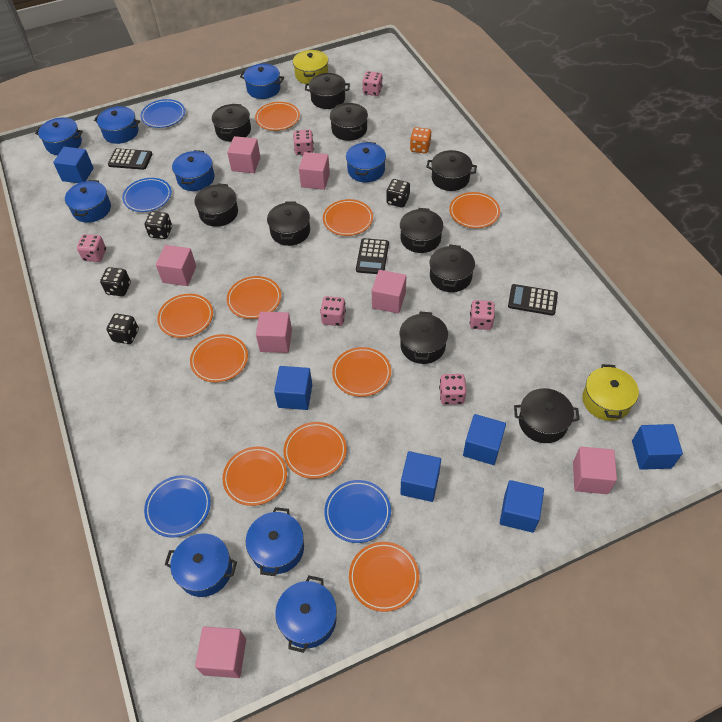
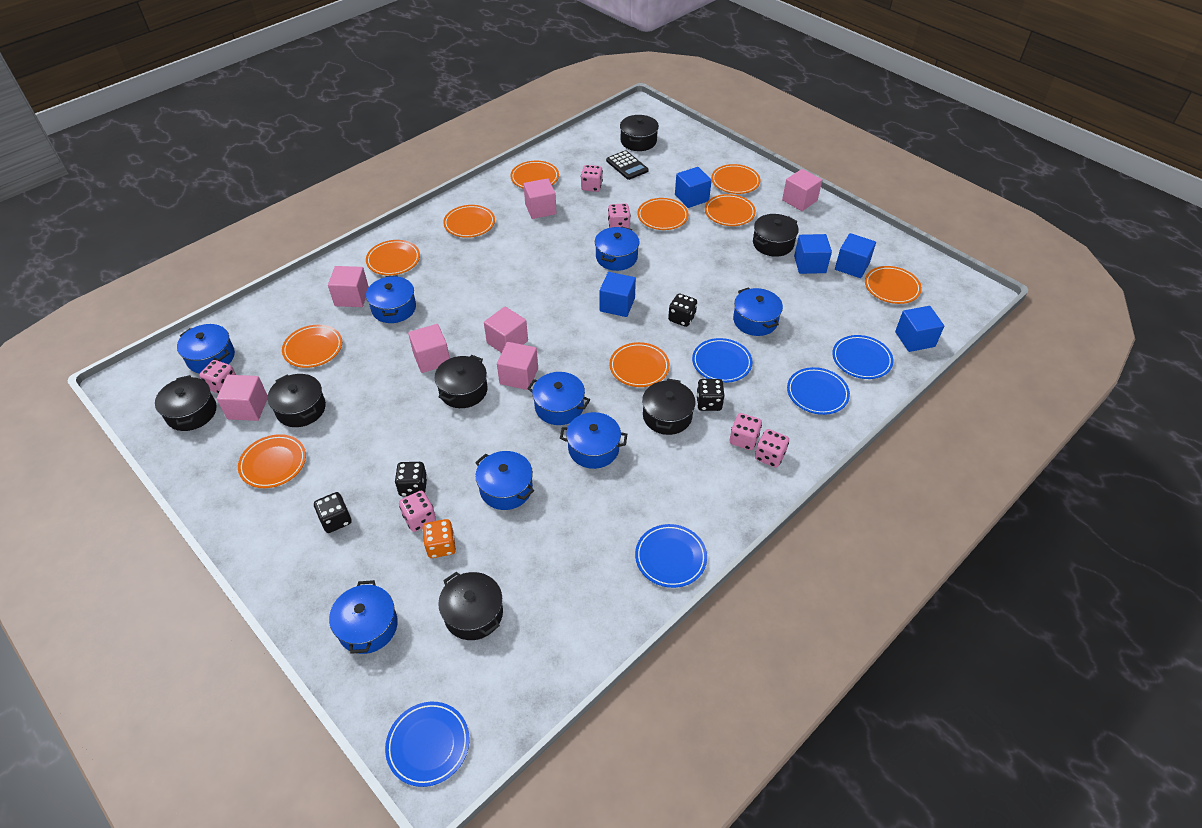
black calculator: [108,148,152,170] [356,238,389,274] [508,284,558,316] = 3 -> [606,150,648,180] = 1
black pot: [195,183,238,227] [212,104,251,142] [267,201,310,246] [305,73,350,109] [330,103,368,141] [400,208,443,253] [400,311,448,364] [426,150,477,191] [429,245,475,292] [514,388,580,443] = 10 -> [155,375,217,431] [267,374,326,427] [435,355,488,408] [438,572,503,640] [620,115,659,151] [642,378,696,435] [753,214,799,257] = 7
blue cube: [53,147,94,183] [274,366,312,410] [400,451,441,502] [463,414,506,465] [500,480,544,533] [632,424,683,470] = 6 -> [600,272,636,317] [675,167,712,208] [794,234,832,274] [835,233,876,278] [895,306,944,352] = 5
blue plate: [122,178,172,212] [141,99,185,128] [144,475,211,538] [324,480,391,543] = 4 -> [385,702,469,787] [635,524,707,588] [692,338,753,383] [787,367,850,415] [832,335,893,379] = 5
blue pot: [35,117,83,155] [65,180,111,223] [94,106,140,144] [165,533,237,597] [172,150,215,191] [240,64,284,99] [246,507,304,576] [275,575,337,653] [346,142,386,182] = 9 -> [177,324,235,374] [329,580,398,654] [366,275,416,323] [475,451,534,510] [527,372,590,425] [560,412,627,469] [595,227,640,271] [733,287,783,336] = 8
yellow pot: [293,50,328,84] [582,364,639,421] = 2 -> none = 0

